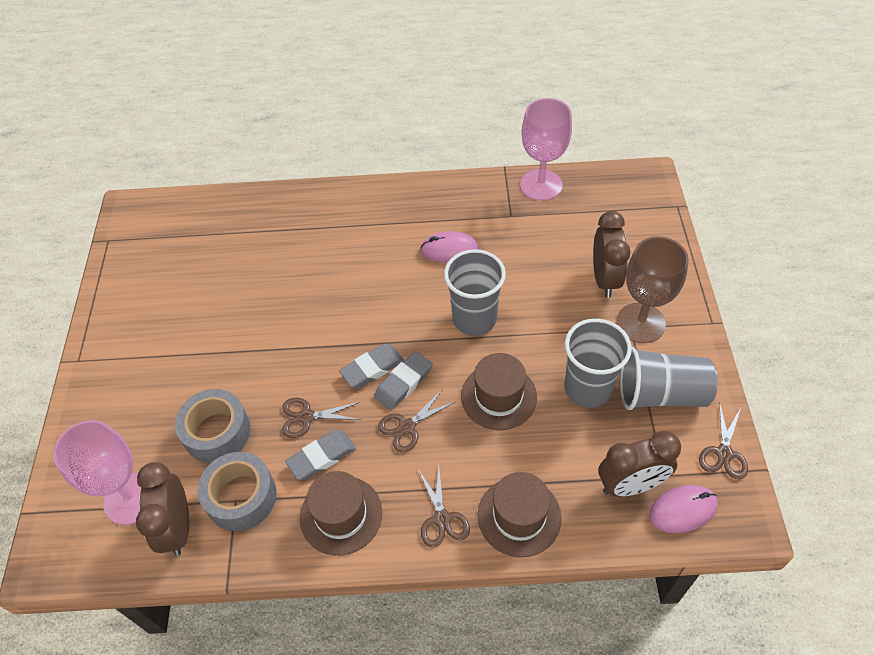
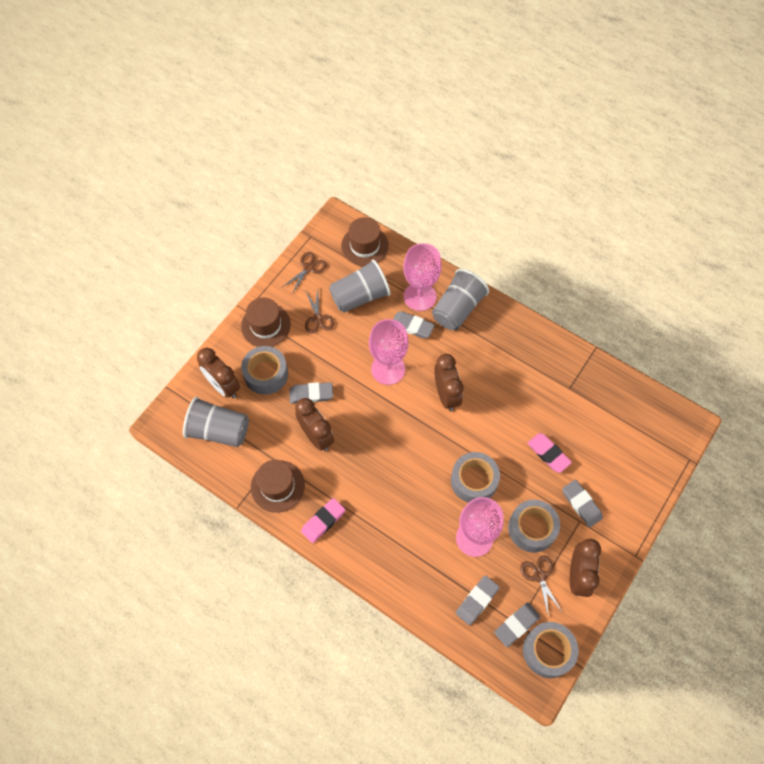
brown clock: [136,462,189,556] [593,211,631,298] [599,431,681,497] = 3 -> [197,348,240,398] [295,398,334,451] [434,354,463,411] [570,539,601,597] = 4
brown goblet: [617,236,689,343] = 1 -> none = 0
brown scissors: [282,398,361,438] [378,389,455,452] [418,465,470,548] [699,402,748,480] = 4 -> [282,252,327,294] [305,290,334,334] [520,555,563,618] = 3
grey eraser: [285,430,356,480] [339,344,404,388] [374,351,432,410] = 3 -> [289,382,333,404] [393,311,435,338] [456,575,500,625] [494,602,541,647] [562,480,603,527] = 5
grey tape: [175,389,251,463] [198,452,277,531] = 2 -> [241,346,288,395] [451,452,500,503] [508,500,560,553] [523,622,579,678] = 4
pink eraser: none = 0 -> [301,498,345,543] [527,433,572,473] = 2
pink goblet: [53,420,142,525] [520,98,572,201] = 2 -> [369,319,409,385] [403,243,442,311] [456,497,504,557] = 3
pink mouse: [420,231,478,263] [649,485,718,533] = 2 -> none = 0

